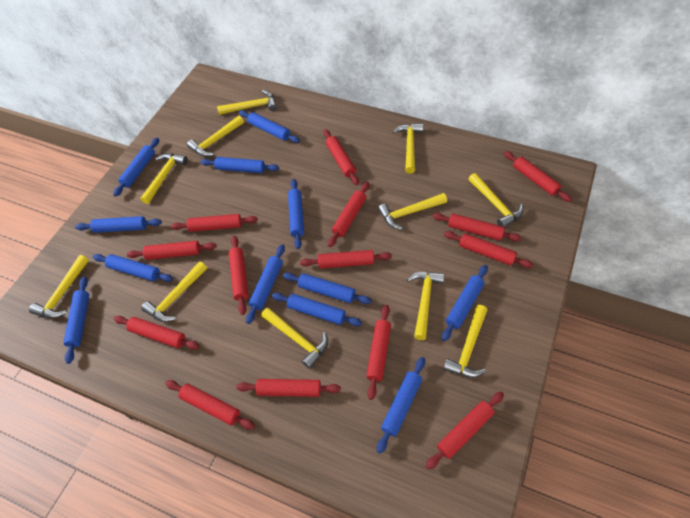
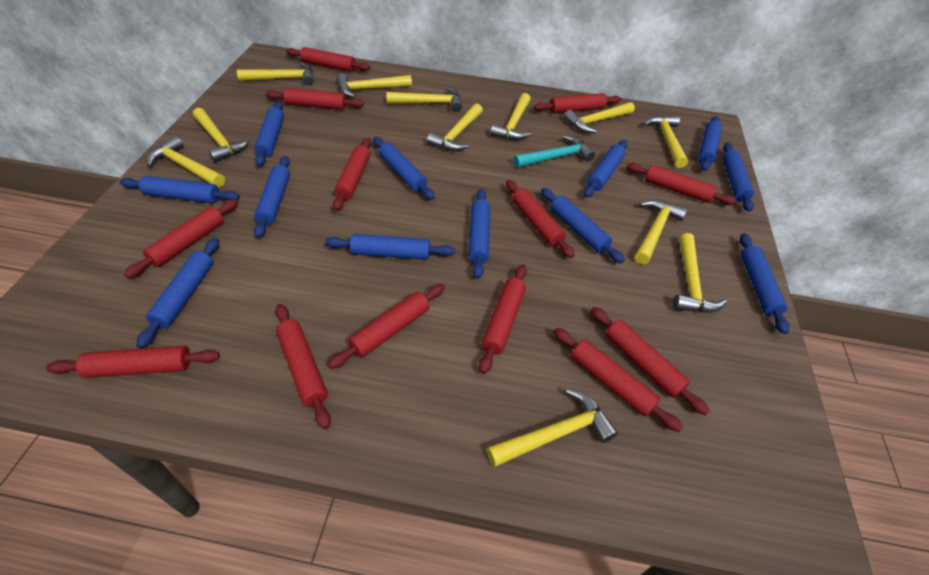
red rolling pin: [113,316,200,350] [127,241,217,260] [165,380,255,430] [171,214,258,232] [229,236,248,315] [236,379,341,397] [300,250,392,269] [323,129,359,185] [328,182,369,247] [366,305,391,400] [426,391,504,470] [432,213,522,241] [444,231,534,268] [504,151,572,202] = 14 -> [46,346,220,378] [124,199,238,278] [266,88,364,110] [275,304,331,429] [286,47,370,72] [328,284,445,369] [333,138,371,211] [479,264,527,374] [506,180,575,258] [534,93,621,113] [554,328,683,432] [591,307,709,415] [627,163,736,205] = 13
turquoise hammer: none = 0 -> [513,135,596,168] = 1
yellow hammer: [29,255,89,318] [140,153,188,204] [141,261,207,322] [187,116,244,157] [217,90,277,115] [261,308,328,369] [378,193,447,230] [393,123,423,174] [407,272,444,340] [443,305,487,378] [469,173,524,227] = 11 -> [147,136,225,188] [193,108,250,163] [237,62,314,86] [337,74,412,98] [387,87,462,112] [427,103,483,151] [487,389,618,467] [490,93,531,140] [564,102,635,133] [635,199,688,264] [643,115,688,168] [673,233,727,313] = 12

